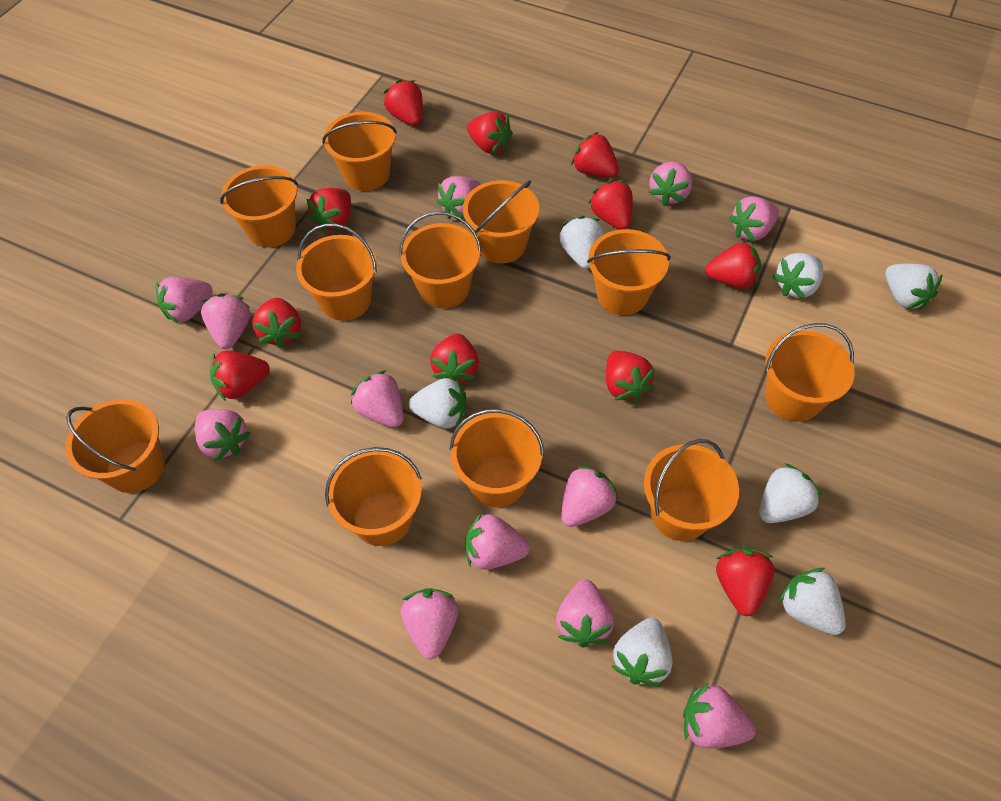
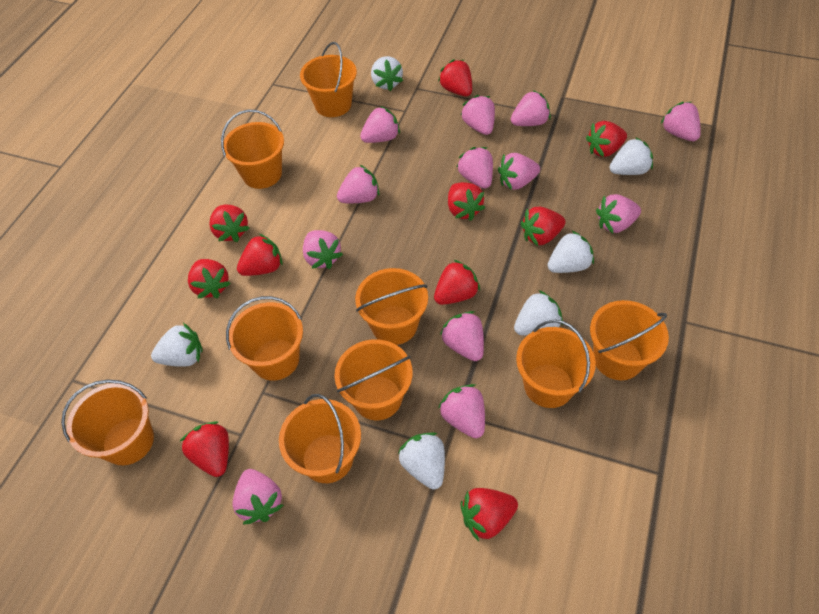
orange bucket: [66,399,165,493] [220,165,298,247] [296,224,377,321] [322,112,397,191] [325,447,422,546] [399,211,481,309] [449,409,544,507] [463,180,539,263] [587,229,671,315] [644,439,739,541] [765,323,855,422] = 11 -> [61,380,154,465] [221,110,284,189] [226,296,303,381] [279,394,361,483] [300,42,357,117] [334,339,413,420] [355,268,428,345] [516,320,596,408] [590,300,669,380] = 9
red strawberry: [210,350,270,401] [252,298,301,348] [307,188,351,233] [384,79,423,126] [430,334,479,383] [467,112,513,154] [571,132,619,178] [589,180,633,230] [606,351,655,402] [705,242,761,289] [716,548,775,616] = 11 -> [180,421,229,477] [188,259,231,299] [209,205,249,242] [237,234,283,276] [434,259,480,305] [438,59,472,96] [448,182,485,221] [460,488,518,541] [521,207,565,246] [586,121,627,157] = 10
white strawberry: [409,378,466,428] [559,216,603,269] [612,618,672,687] [759,463,822,523] [773,253,823,299] [778,568,846,635] [885,264,942,310] = 7 -> [151,323,203,367] [371,56,403,91] [398,432,445,489] [514,290,563,335] [547,231,594,273] [609,137,653,175] = 6

